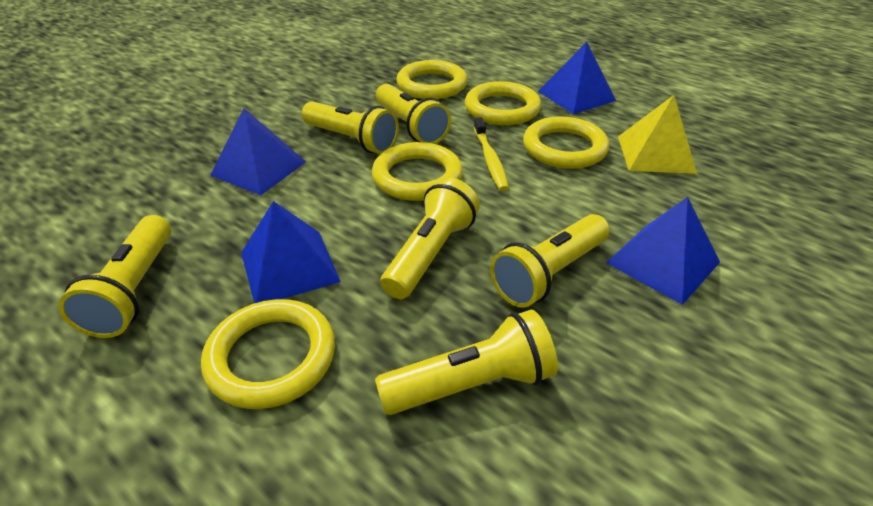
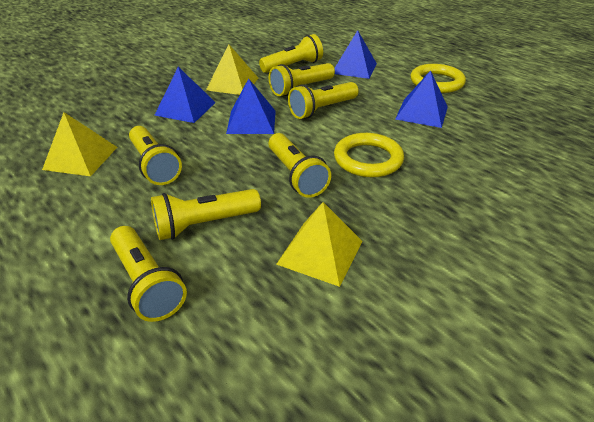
yellow flashlight: [58,215,171,338] [302,101,399,154] [375,310,558,415] [376,84,451,144] [380,177,480,299] [490,214,610,308] = 6 -> [110,226,187,322] [129,126,182,185] [151,189,261,240] [259,34,323,73] [268,133,331,198] [269,63,335,96] [288,82,359,119] = 7
yellow pyramid: [618,95,697,174] = 1 -> [42,112,117,176] [206,45,258,95] [276,202,363,287] = 3
yellow ring: [201,299,335,409] [372,142,463,201] [396,60,468,99] [465,81,541,125] [523,116,609,169] = 5 -> [334,133,404,177] [411,64,466,93] = 2
yellow toothbrush: [474,117,509,191] = 1 -> none = 0

